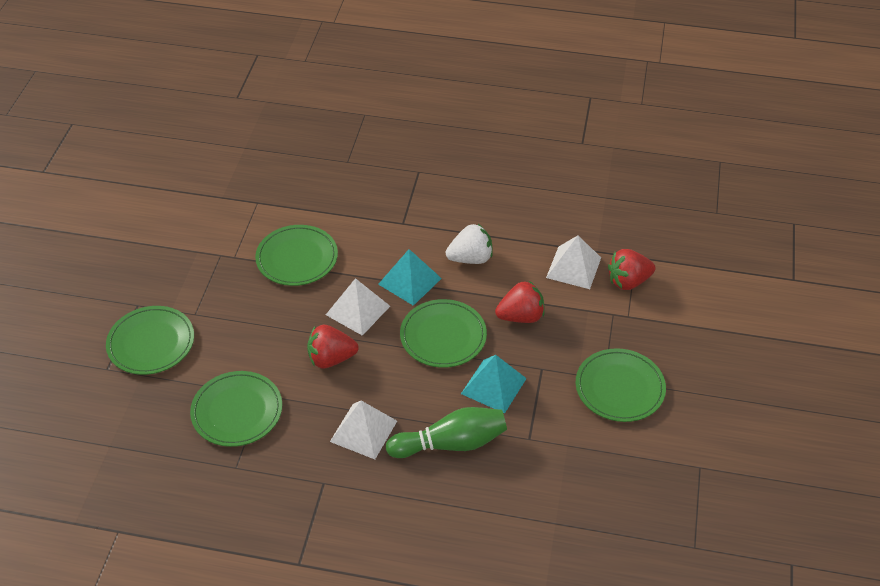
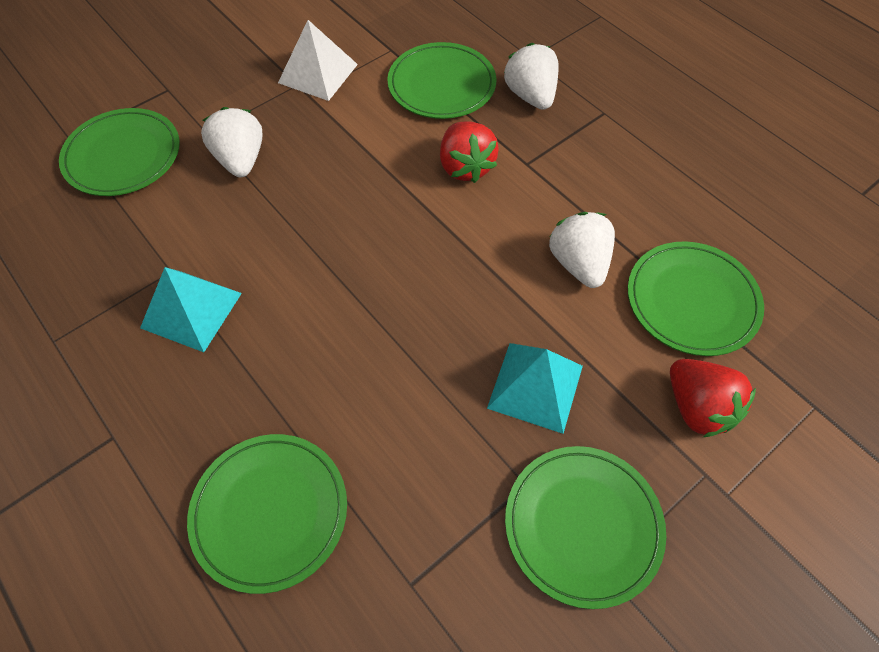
green bowling pin: [386,407,507,458] = 1 -> none = 0
red strawberry: [307,325,359,368] [495,281,544,323] [608,249,656,290] = 3 -> [440,121,499,183] [670,359,756,437] = 2
white pyramid: [326,278,390,336] [330,401,397,459] [546,235,601,289] = 3 -> [278,20,358,101] = 1
white strawberry: [446,224,493,264] = 1 -> [201,107,262,177] [504,43,559,110] [549,212,615,288] = 3

